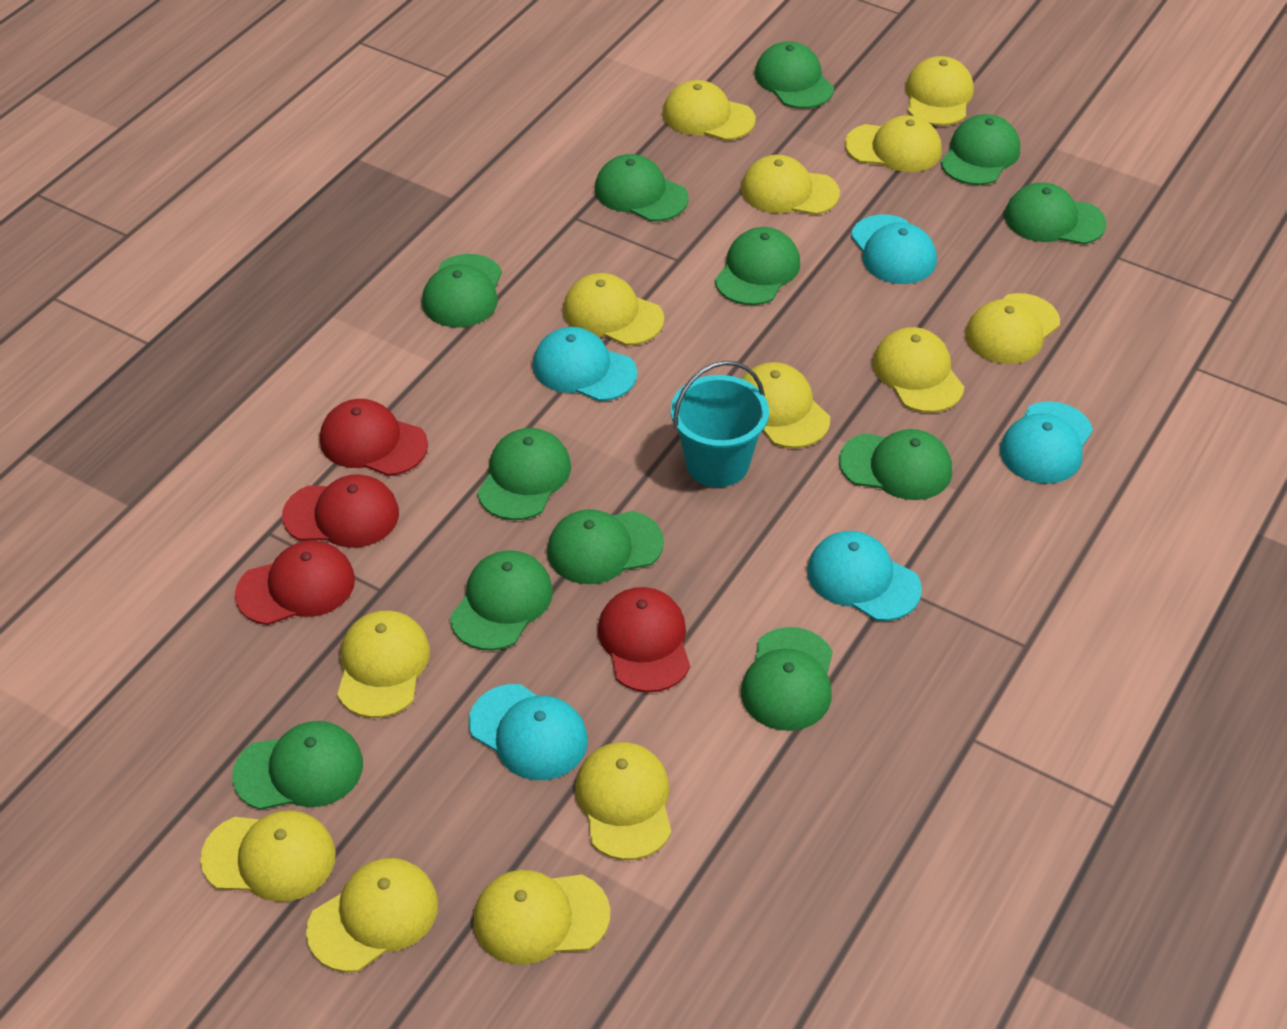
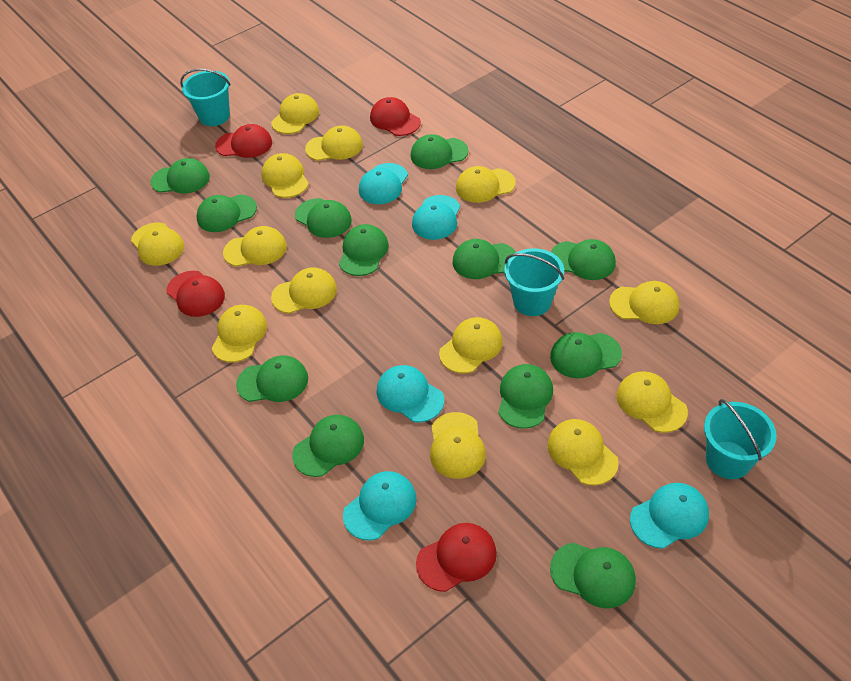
turquoise bucket: [671,361,769,487] = 1 -> [180,69,231,126] [504,248,564,316] [704,399,777,479] = 3

